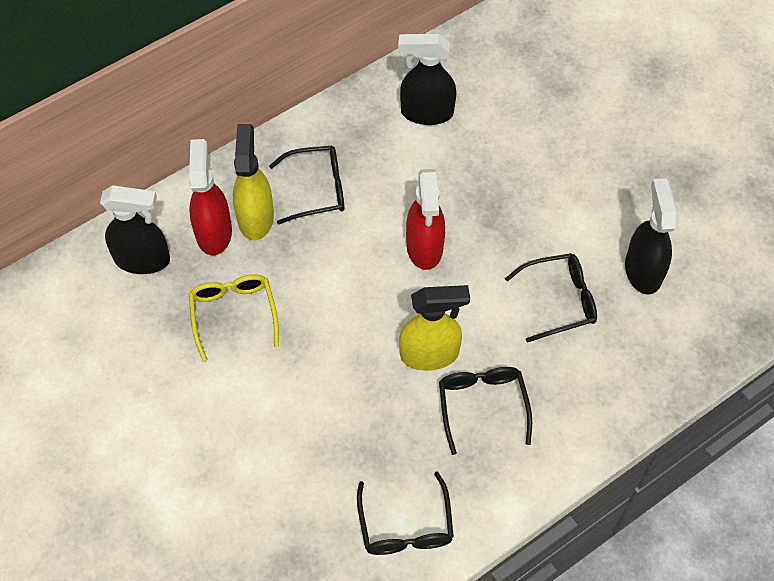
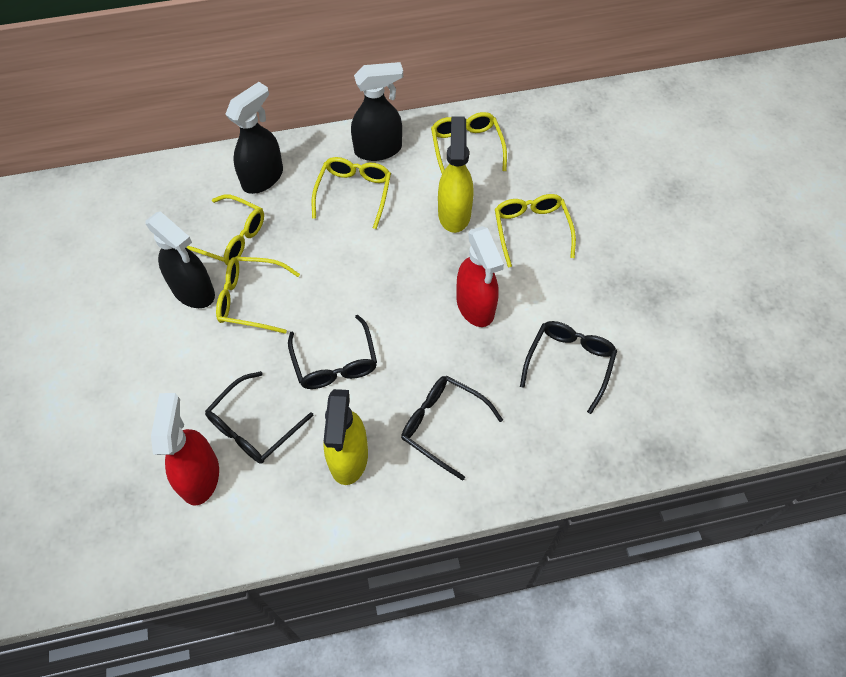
yellow glasses: [189,274,279,362] = 1 -> [186,194,264,265] [216,257,300,334] [312,157,391,229] [431,112,507,173] [495,194,576,268] = 5

